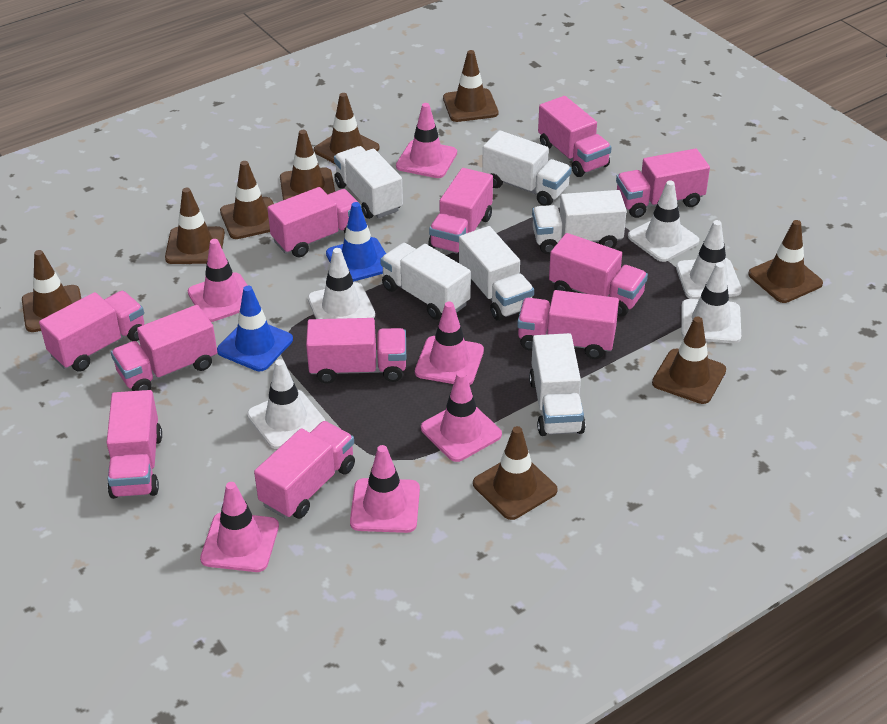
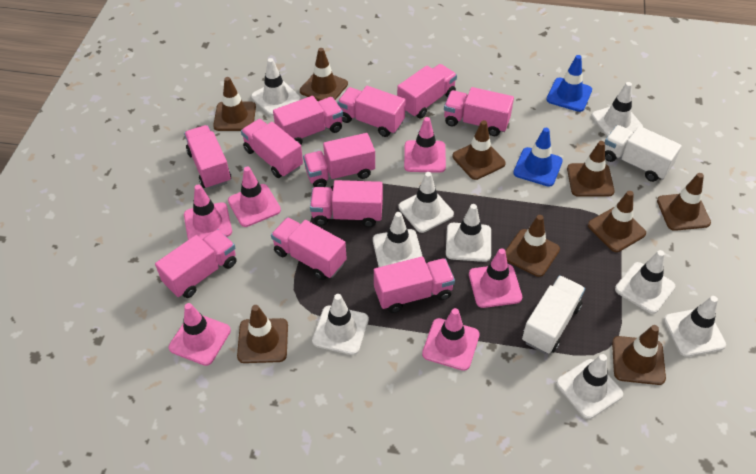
white traffic cone: [247,359,325,449] [308,248,375,319] [628,180,699,262] [676,220,742,299] [681,262,741,343] = 5 -> [251,58,301,116] [312,294,369,355] [373,212,423,267] [399,172,454,233] [446,204,491,262] [556,354,623,419] [591,82,643,137] [615,250,675,314] [664,296,726,357] = 9
white truck: [334,146,403,219] [380,243,471,320] [459,226,534,321] [482,130,572,206] [529,333,586,436] [532,190,627,254] = 6 -> [522,275,585,354] [605,125,682,182] = 2

